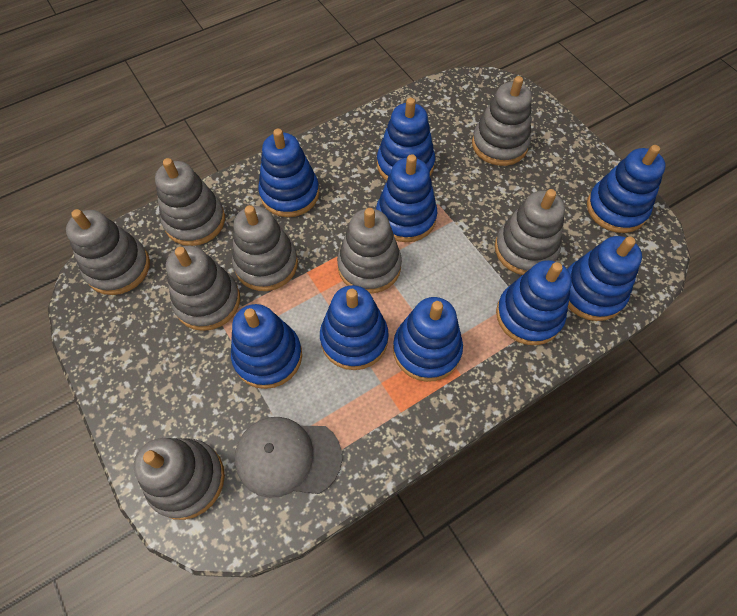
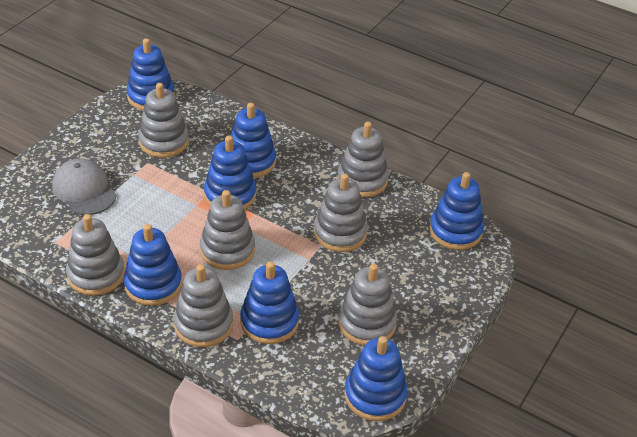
blue stacking toy: [231,304,302,389] [258,129,319,217] [320,285,389,370] [376,154,437,242] [377,98,435,181] [393,297,463,382] [496,260,572,345] [567,236,642,321] [587,145,666,233] = 9 -> [124,224,182,306] [127,38,175,110] [204,135,256,210] [231,103,276,178] [240,261,299,344] [344,336,408,421] [429,172,484,250] = 7
grey stacking toy: [66,209,150,295] [134,438,225,520] [155,158,225,246] [166,246,240,331] [232,205,298,291] [337,208,402,293] [472,76,532,166] [495,189,565,275] = 8 -> [66,214,125,296] [138,83,189,158] [173,264,233,347] [200,190,255,270] [314,174,368,252] [337,121,389,197] [338,264,397,346] = 7

